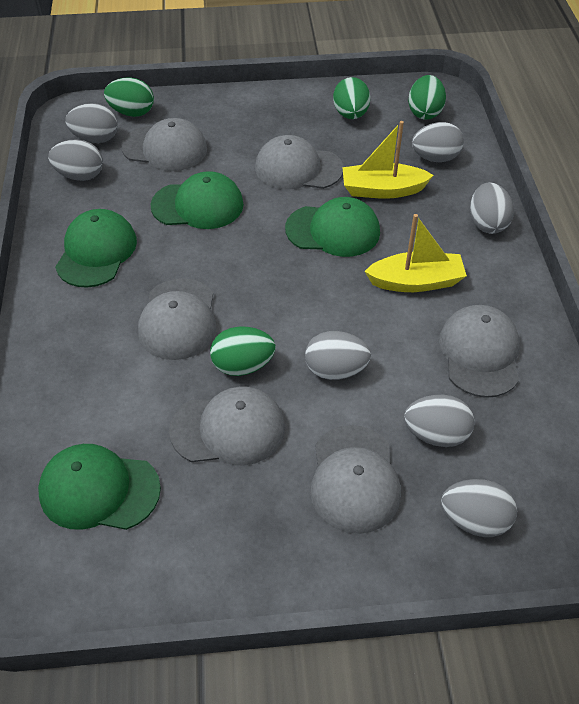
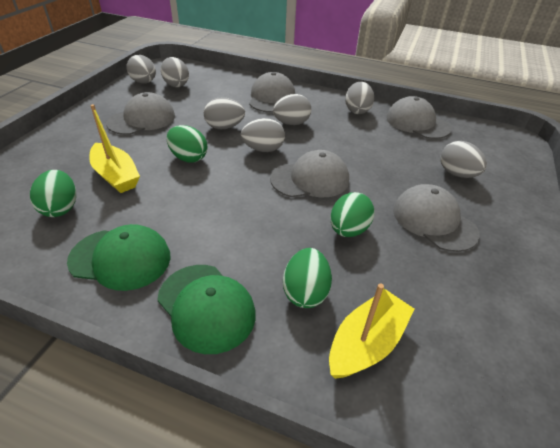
green cap: [38,444,161,530] [55,209,137,288] [151,171,244,229] [285,197,380,257] = 4 -> [67,224,171,291] [157,265,256,354] = 2
grey cap: [121,118,207,171] [138,278,216,360] [169,386,285,466] [255,135,343,189] [311,425,401,534] [439,305,520,398] = 6 -> [106,92,175,135] [249,72,295,113] [270,150,349,197] [386,96,451,139] [393,184,480,252] = 5

